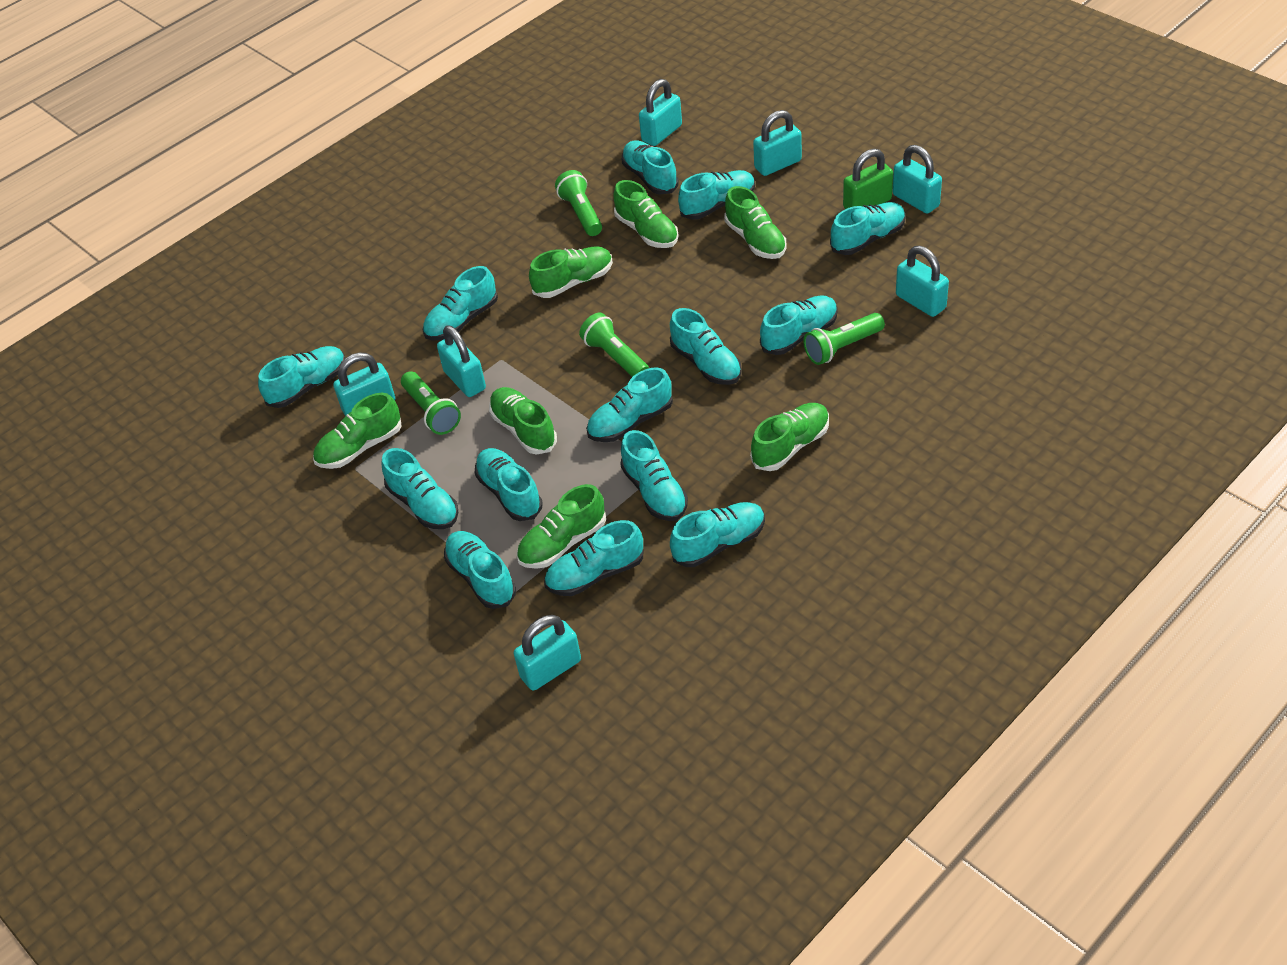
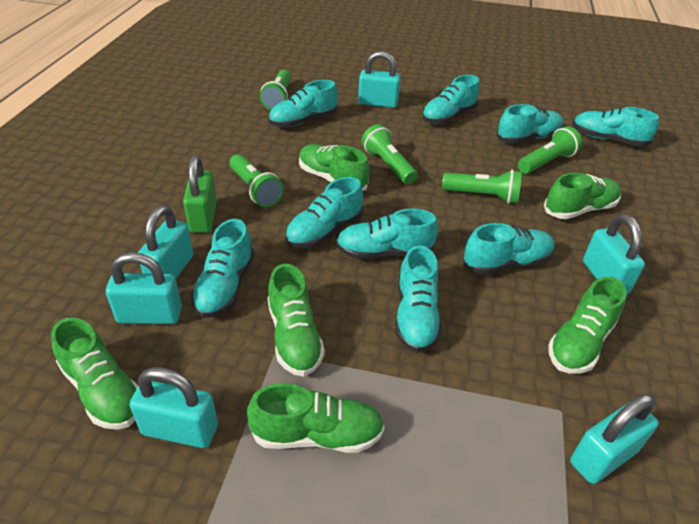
green flashlight: [401,372,461,435] [555,170,602,236] [579,312,649,377] [803,313,885,365] = 4 -> [229,154,284,207] [260,70,291,110] [361,124,417,184] [442,170,522,204] [518,126,582,174] = 5
green shoe: [313,393,402,469] [489,387,557,454] [516,484,606,569] [529,246,613,298] [613,180,679,248] [724,186,787,259] [750,403,829,471] = 7 -> [51,317,138,430] [247,383,385,453] [268,264,325,377] [299,144,369,191] [544,173,621,219] [548,277,626,374] = 6
turquoise padlock: [333,353,395,416] [437,325,486,397] [514,615,581,691] [639,79,682,146] [753,110,802,176] [893,145,942,213] [896,246,949,317] = 7 -> [106,252,182,324] [130,367,218,448] [138,205,193,278] [358,51,401,108] [570,394,659,484] [583,214,645,295] = 6
turquoise shoe: [258,346,345,408] [381,448,459,529] [423,266,498,340] [444,531,516,609] [475,448,543,521] [544,520,643,596] [586,367,673,442] [620,430,688,521] [622,141,679,195] [670,308,742,385] [670,502,765,567] [678,170,755,220] [760,295,838,355] [830,202,906,255] = 14 -> [191,219,254,318] [269,80,338,127] [285,177,363,248] [336,209,438,259] [395,246,442,353] [422,75,480,124] [463,223,555,275] [497,104,564,144] [573,107,659,147] = 9

